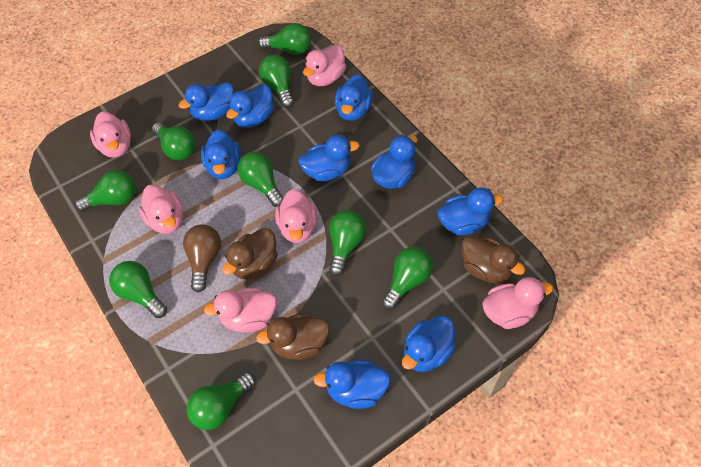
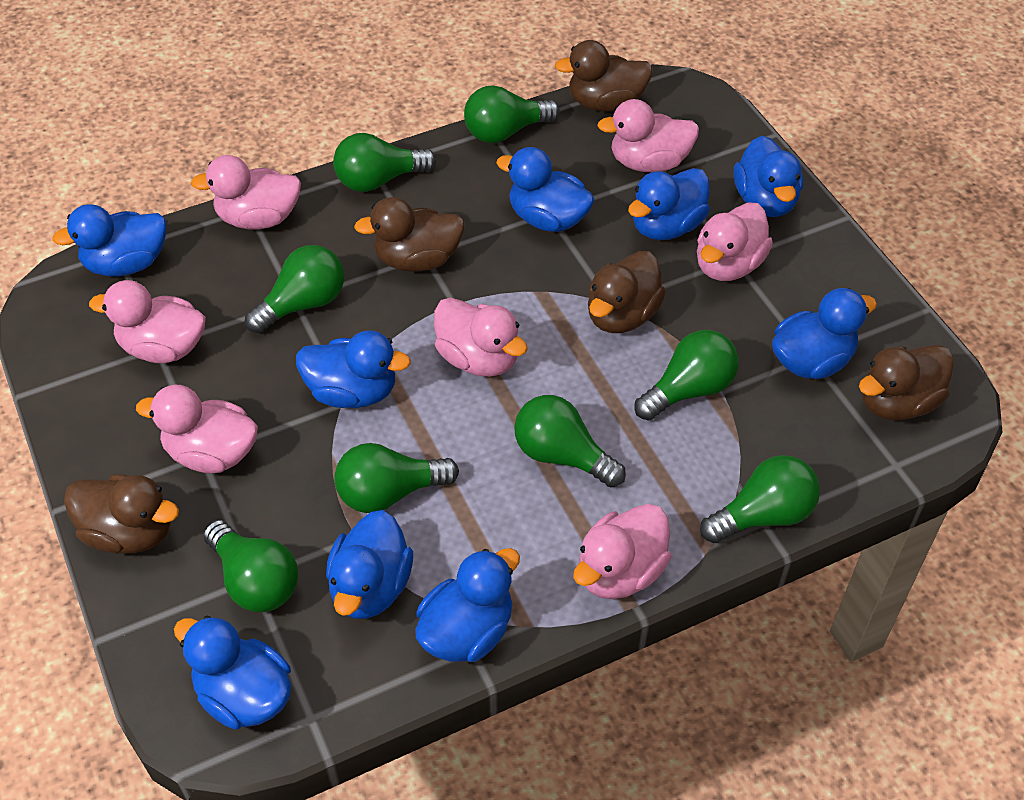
brown duck: [222,228,278,279] [256,313,330,360] [462,236,525,283] = 3 -> [64,474,179,554] [354,197,465,272] [555,40,653,111] [588,251,666,333] [859,345,954,420] = 5
brown light bulb: [183,224,221,292] = 1 -> none = 0
green light bulb: [75,170,136,212] [109,261,167,318] [152,122,196,160] [187,372,256,430] [237,152,284,207] [258,23,311,55] [259,55,294,108] [329,210,366,276] [382,247,433,310] = 9 -> [203,520,298,612] [245,245,344,333] [333,133,436,192] [334,443,459,513] [464,85,560,143] [514,395,626,487] [635,330,739,420] [700,455,820,543] = 8
pink duck: [90,112,131,158] [139,185,183,234] [204,288,277,333] [275,189,317,243] [303,45,346,86] [482,277,553,329] = 6 -> [89,280,206,363] [136,385,258,473] [191,155,301,229] [434,298,528,377] [573,504,671,599] [597,99,699,172] [697,202,773,281] = 7

